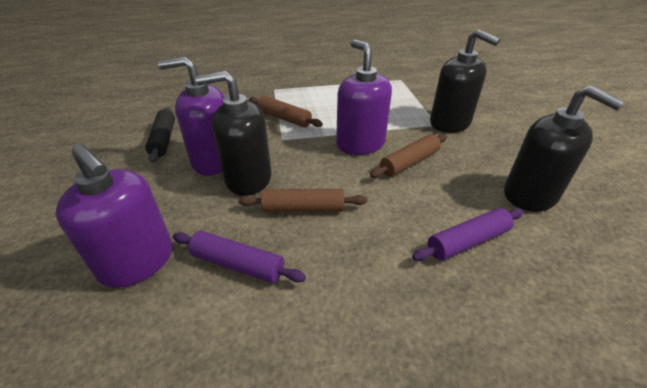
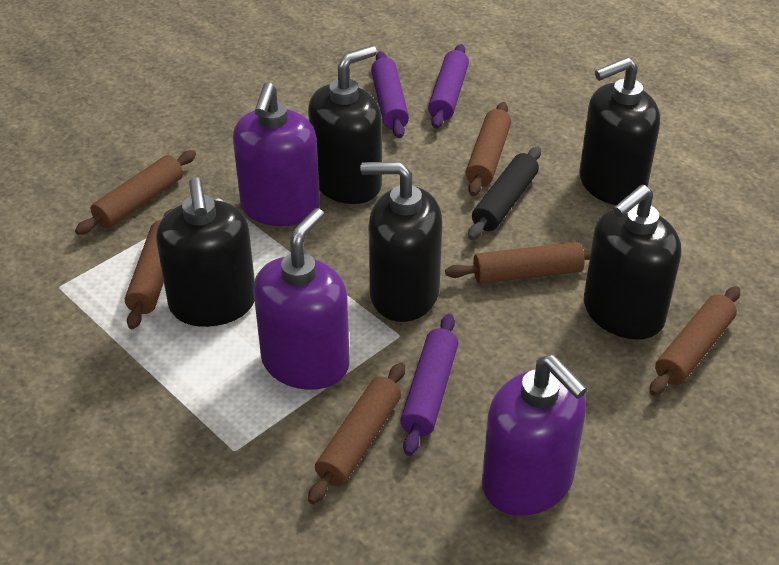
black soap dispenser: [195,71,271,196] [430,29,500,133] [504,86,625,212] = 3 -> [156,177,255,327] [308,45,382,204] [360,162,442,322] [579,57,660,205] [584,184,681,339] = 5
brown rolling pin: [238,189,367,212] [249,96,323,127] [370,134,447,178] = 3 -> [75,150,196,235] [125,209,172,329] [308,362,405,504] [445,242,591,284] [466,102,511,196] [650,286,740,396] = 6
purple rolling pin: [173,231,306,283] [412,208,524,261] = 2 -> [371,51,409,138] [400,314,458,456] [428,44,469,129] = 3

